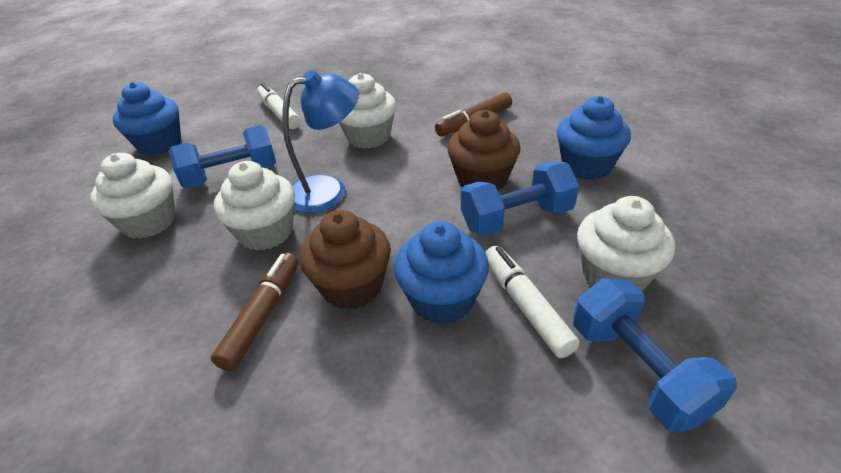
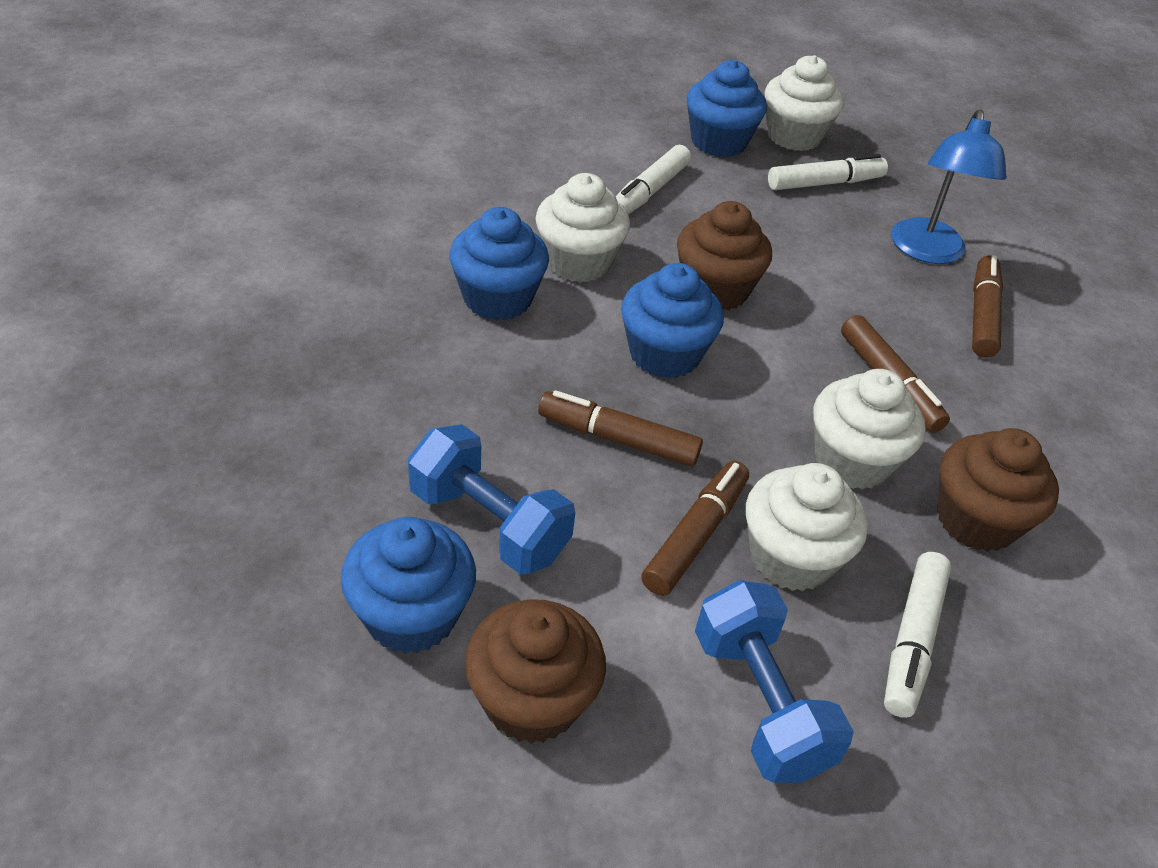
blue cupcake: [113,82,181,155] [394,221,489,324] [557,96,631,180] = 3 -> [341,517,476,654] [449,207,549,321] [621,263,724,379] [687,60,767,157] = 4
blue dumbbell: [168,125,276,189] [461,162,579,236] [573,278,737,433] = 3 -> [408,424,575,575] [695,580,854,783] = 2
brown cupcake: [300,210,391,310] [447,110,520,191] = 2 -> [465,599,606,744] [677,201,772,310] [937,428,1059,552] = 3
brown marker: [211,253,299,372] [435,92,512,137] = 2 -> [538,390,703,467] [641,461,749,596] [841,315,950,433] [972,255,1003,358] = 4
white marker: [257,83,301,129] [485,246,580,358] = 2 -> [615,145,691,214] [768,154,888,190] [884,552,951,718] = 3

